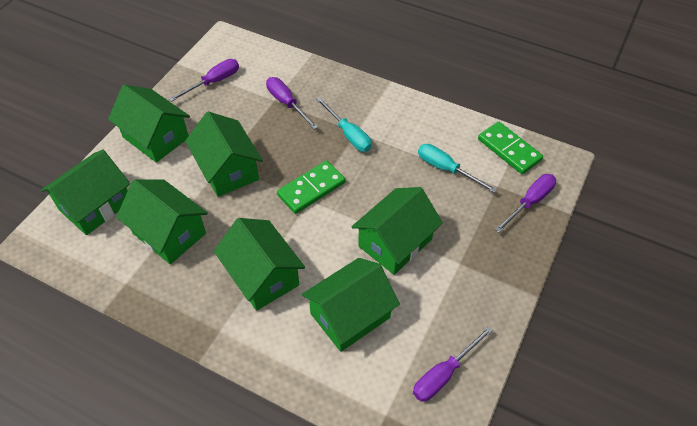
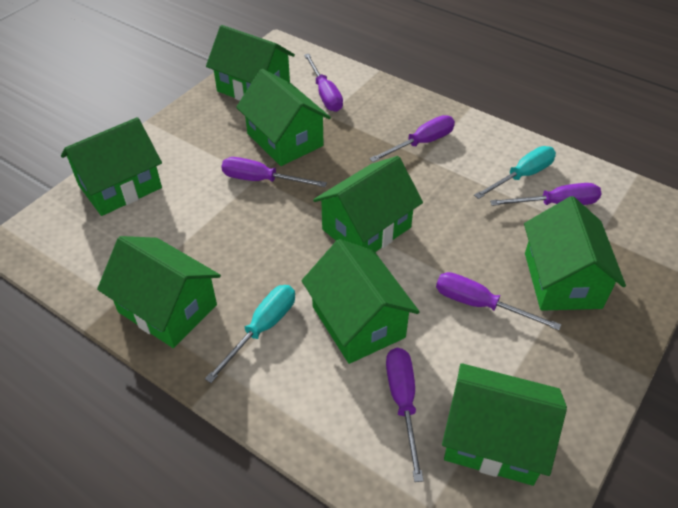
green domino: [277,161,345,214] [478,122,543,174] = 2 -> none = 0
green house: [41,149,130,235] [108,84,190,163] [116,180,208,264] [185,112,263,197] [214,218,305,311] [302,258,400,352] [352,187,443,275] = 7 -> [61,117,162,216] [97,236,221,348] [206,25,295,101] [236,69,331,166] [302,239,420,364] [313,156,423,252] [442,363,567,486] [524,196,626,311] = 8
purple screwdriver: [169,59,239,102] [266,77,318,129] [413,326,493,402] [495,174,556,233] = 4 -> [221,157,327,187] [304,54,343,112] [369,115,455,162] [386,348,424,482] [436,272,561,331] [490,183,601,206] = 6

